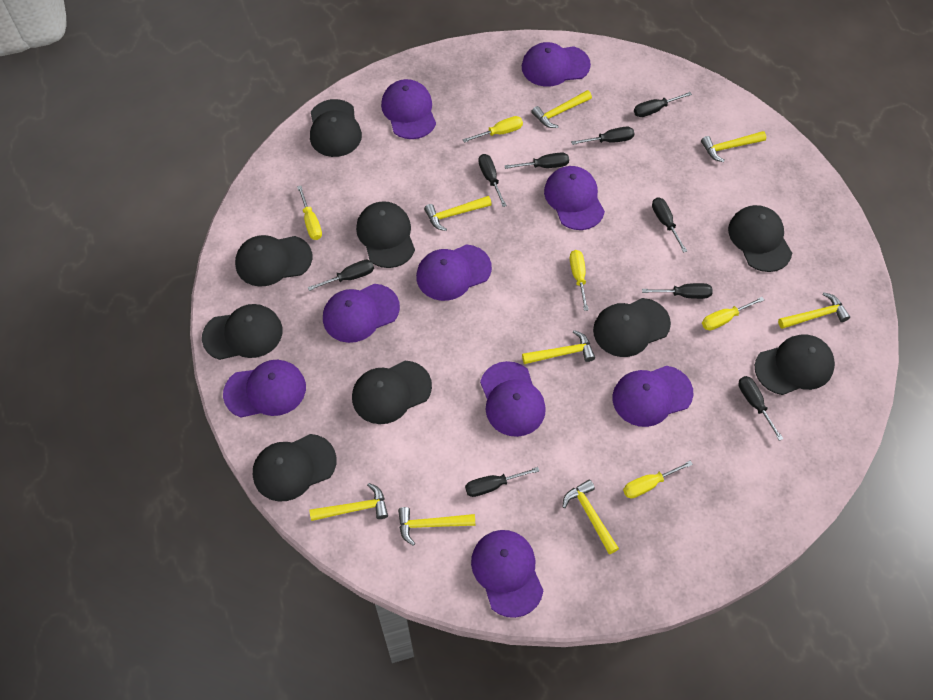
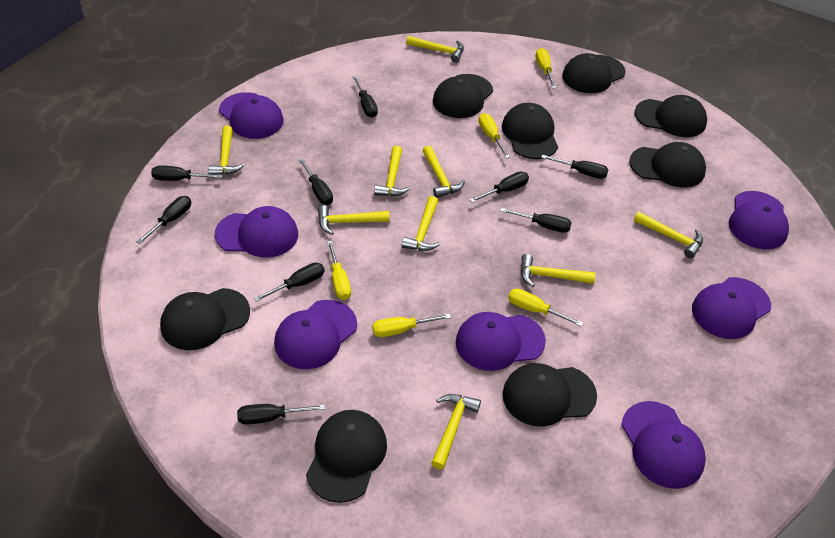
black cap: [202,304,282,360] [235,235,312,287] [253,434,337,502] [310,99,362,157] [352,361,432,424] [356,201,415,268] [593,298,671,357] [728,205,792,272] [755,334,835,395] = 9 -> [160,288,250,350] [306,410,387,503] [433,74,493,118] [502,103,558,159] [503,363,597,427] [562,53,626,93] [629,142,706,188] [635,95,707,137] = 8
purple cap: [223,360,306,418] [323,284,400,343] [381,79,436,139] [416,245,492,301] [471,530,544,618] [480,361,546,437] [522,42,591,87] [544,166,605,230] [612,366,693,427] = 9 -> [215,206,298,258] [219,92,284,139] [274,300,357,369] [456,312,546,371] [621,401,706,489] [692,277,771,339] [729,191,789,250] = 7
yellow hammer: [309,483,388,521] [398,507,475,546] [424,196,492,231] [522,330,595,364] [531,90,592,128] [562,479,619,554] [701,131,766,162] [778,292,850,329] = 8 -> [208,126,244,175] [318,205,390,235] [374,146,410,196] [401,196,440,251] [406,36,464,63] [423,146,465,198] [431,394,481,470] [521,254,596,287] [634,212,703,258] = 9

